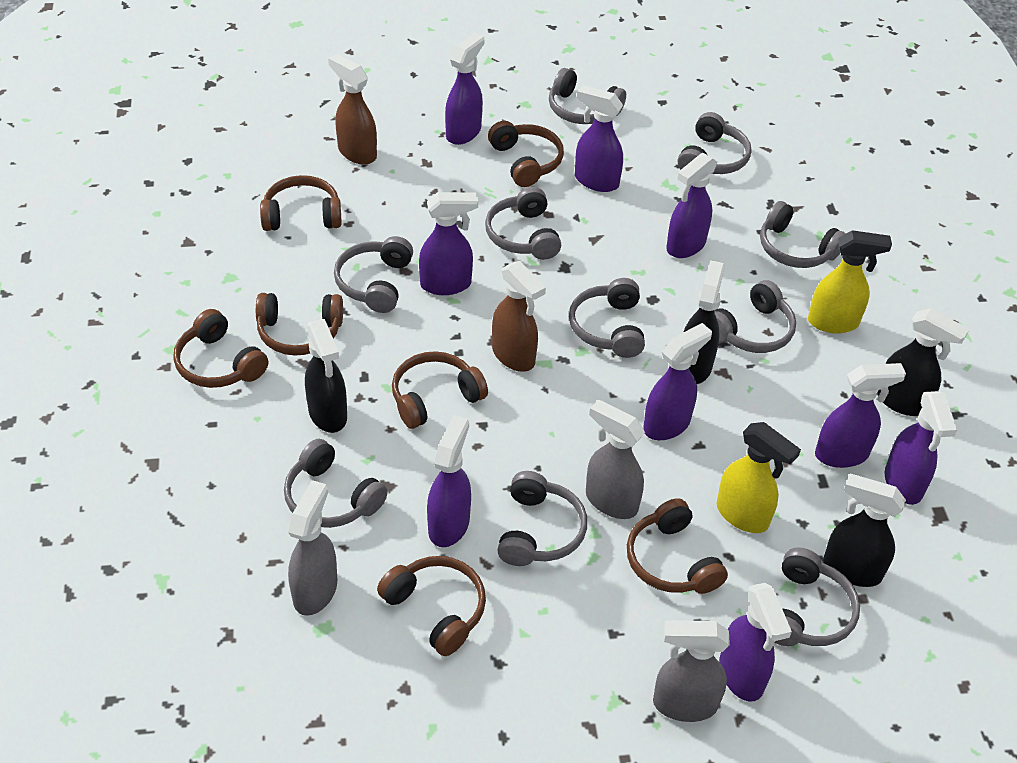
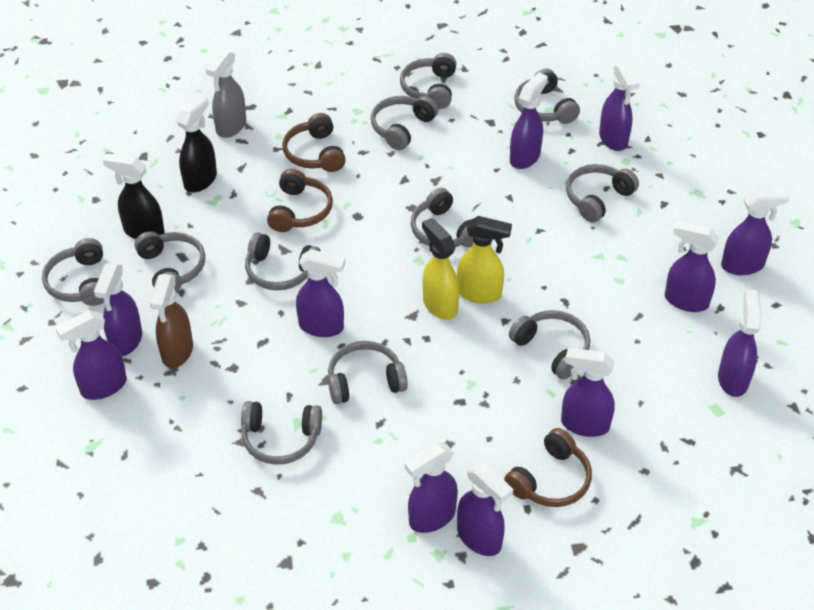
black spray bottle: [305,319,347,433] [684,260,725,384] [823,474,906,587] [877,308,969,416] = 4 -> [103,153,165,239] [176,95,217,192] = 2
brown headphones: [173,309,268,388] [256,293,343,356] [260,175,342,231] [377,556,486,656] [392,351,488,429] [488,121,564,187] [627,498,728,594] = 7 -> [267,169,333,232] [282,113,346,172] [504,428,592,507] = 3
brown spray bottle: [328,54,377,165] [492,261,546,372] = 2 -> [150,274,193,368] = 1
grey headphones: [284,439,388,528] [334,236,413,313] [485,187,561,260] [497,471,587,566] [549,68,626,124] [569,278,645,358] [678,112,752,174] [714,280,796,353] [760,201,846,268] [775,547,860,646] = 10 -> [42,238,104,306] [135,231,205,292] [241,401,322,465] [245,232,321,290] [328,341,408,404] [371,96,438,150] [400,53,456,109] [411,188,474,247] [509,310,590,380] [514,69,580,124] [566,164,639,223] = 11
grey spray bottle: [288,480,337,616] [586,400,645,519] [653,620,730,722] = 3 -> [205,49,246,138] = 1
purple spray bottle: [419,192,478,295] [427,415,471,547] [445,33,485,145] [575,85,623,192] [643,323,712,440] [666,153,718,258] [719,583,792,702] [815,363,906,468] [885,391,957,505] = 9 -> [55,310,127,400] [94,263,142,356] [296,249,345,337] [405,442,458,533] [457,462,513,556] [510,72,548,169] [561,348,615,437] [599,62,640,151] [665,221,719,312] [718,289,762,397] [721,189,790,275] = 11

